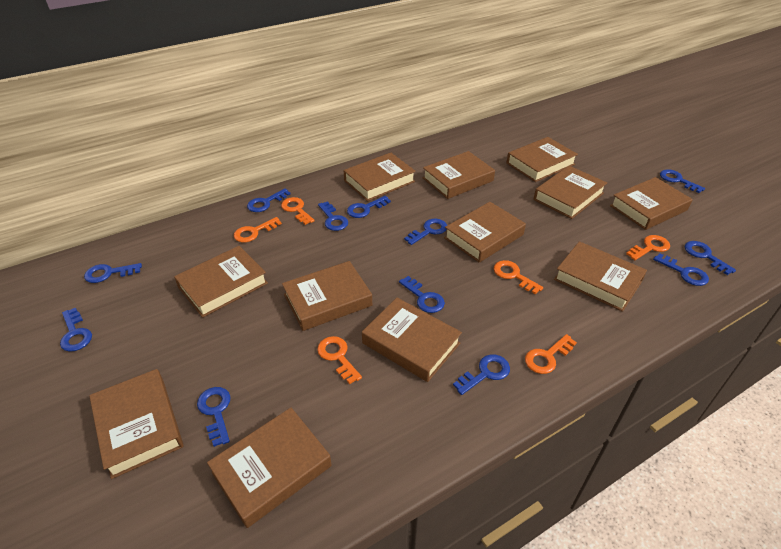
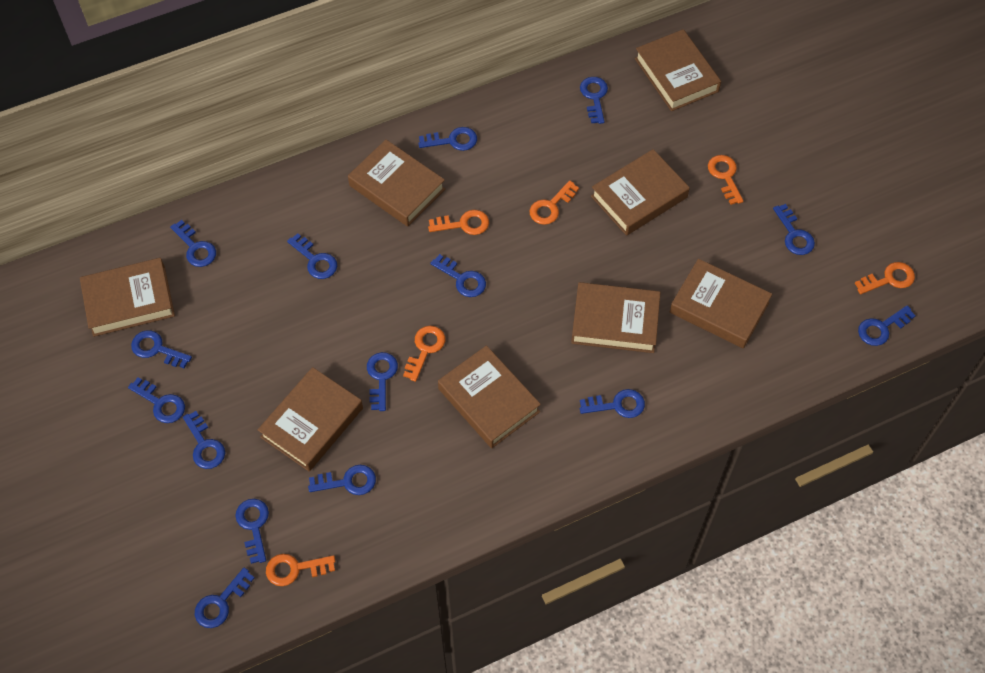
blue key: [60,308,92,352] [84,263,142,283] [197,387,231,447] [247,188,291,212] [318,201,348,231] [347,196,391,218] [399,276,445,313] [404,219,447,245] [453,354,510,395] [653,253,709,286] [660,169,705,193] [685,241,736,275] = 12 -> [128,377,185,423] [131,330,192,368] [170,220,216,267] [183,411,225,469] [195,568,255,628] [235,499,269,564] [287,233,337,279] [308,465,376,495] [367,352,398,411] [418,127,477,151] [430,254,486,297] [580,77,608,124] [580,389,645,418] [773,204,815,255] [858,305,916,346] = 15
brown book: [89,369,183,479] [174,246,268,318] [207,408,332,528] [282,261,372,331] [343,153,416,201] [362,298,462,382] [423,151,495,199] [444,202,526,263] [507,137,578,182] [534,166,607,219] [554,241,647,312] [610,177,693,230] = 12 -> [80,258,175,337] [258,367,363,471] [348,139,445,227] [438,345,541,448] [571,282,661,353] [591,149,690,236] [635,29,721,111] [670,259,772,348] = 8

